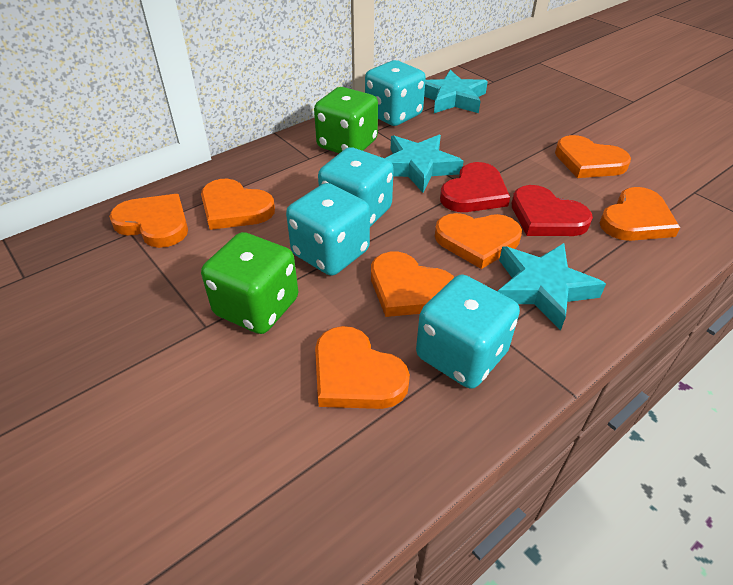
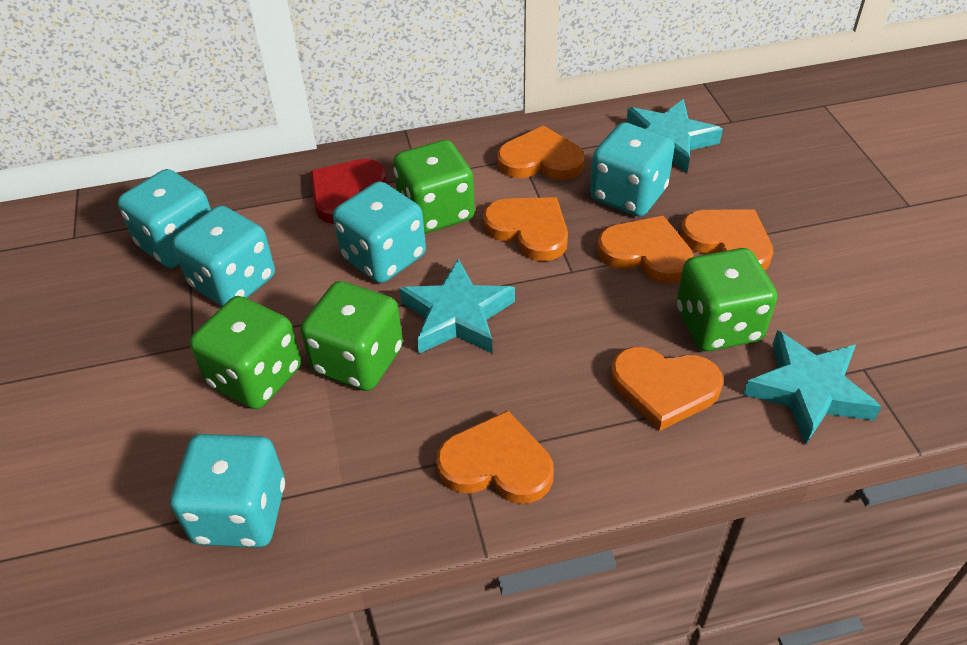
green dice: [201,232,298,334] [314,87,378,153] = 2 -> [190,296,301,409] [301,281,403,391] [393,140,475,234] [676,248,777,351] = 4
orange heart: [109,194,188,248] [201,179,275,230] [315,326,410,409] [371,251,454,317] [435,213,522,269] [555,135,631,178] [600,187,680,241] = 7 -> [436,410,554,504] [483,197,568,261] [497,125,585,180] [597,216,694,284] [611,347,723,431] [680,209,773,270] = 6
red heart: [440,162,510,212] [512,185,593,236] = 2 -> [310,159,387,224] = 1
turquoise dice: [286,183,370,276] [318,147,394,227] [365,60,426,126] [416,274,520,389] = 4 -> [118,169,211,268] [170,434,285,548] [172,205,275,306] [333,181,426,283] [590,122,675,217] = 5

